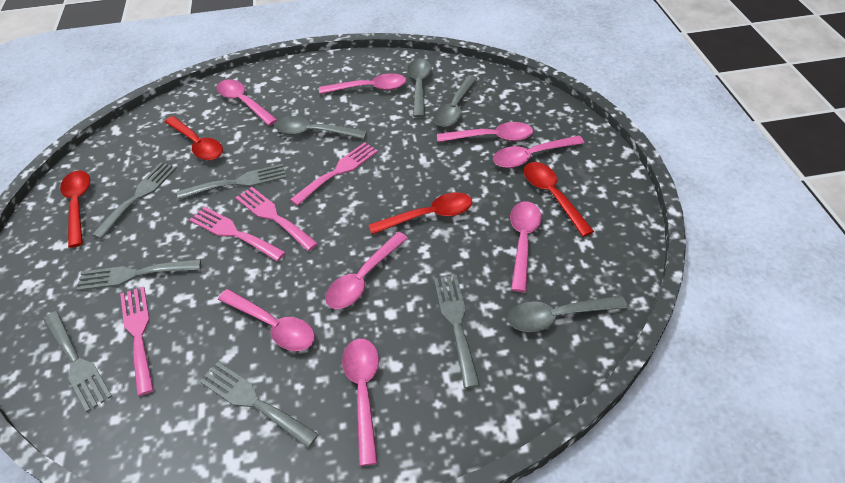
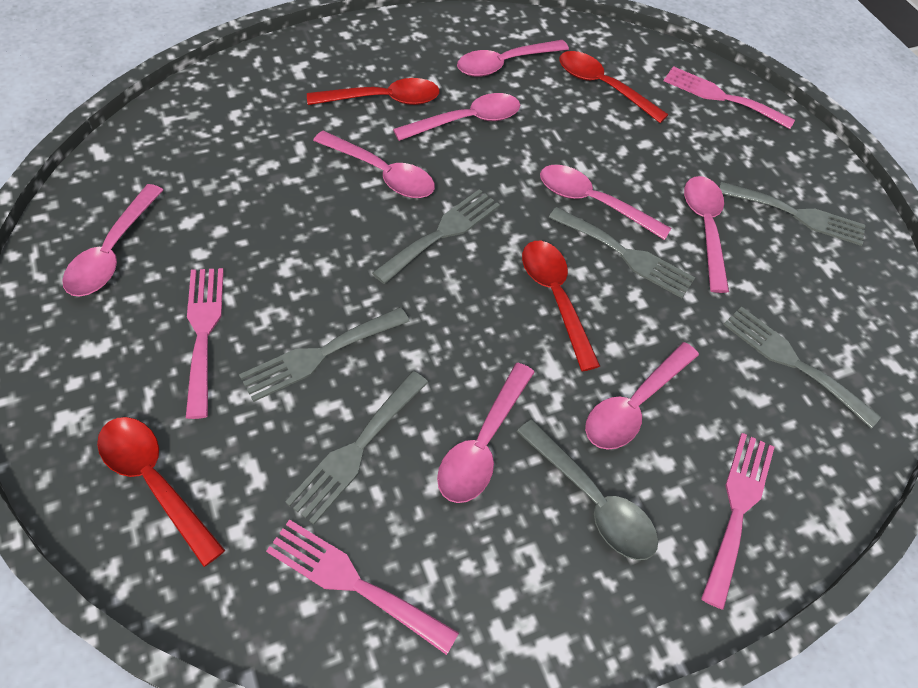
grey spoon: [274,116,367,139] [407,59,432,118] [434,75,478,127] [508,296,628,332] = 4 -> [517,420,658,560] = 1

